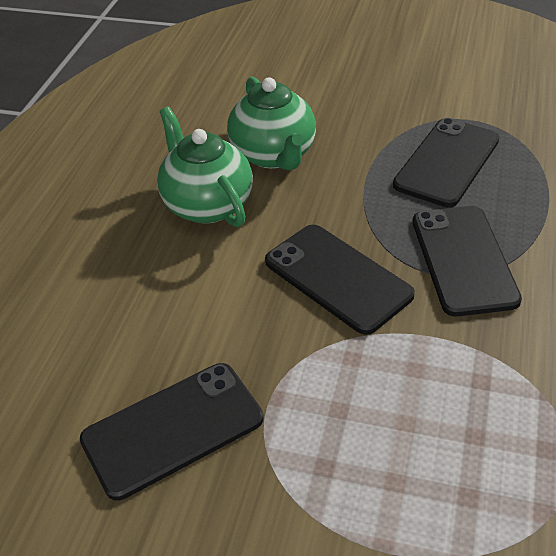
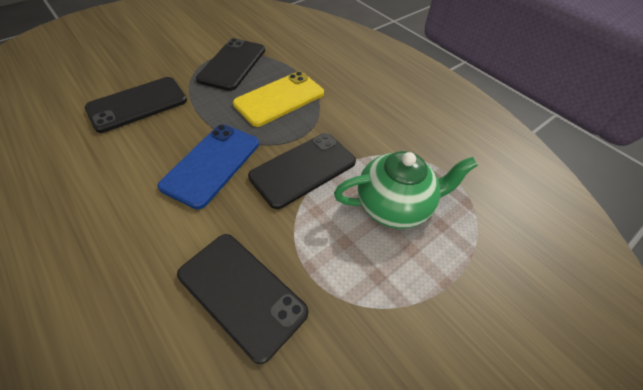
blue phone: none = 0 -> [158,124,259,209] = 1
green teapot: [157,107,253,227] [227,77,316,170] = 2 -> [334,151,478,229] = 1
yellow phone: none = 0 -> [233,71,324,127] = 1

